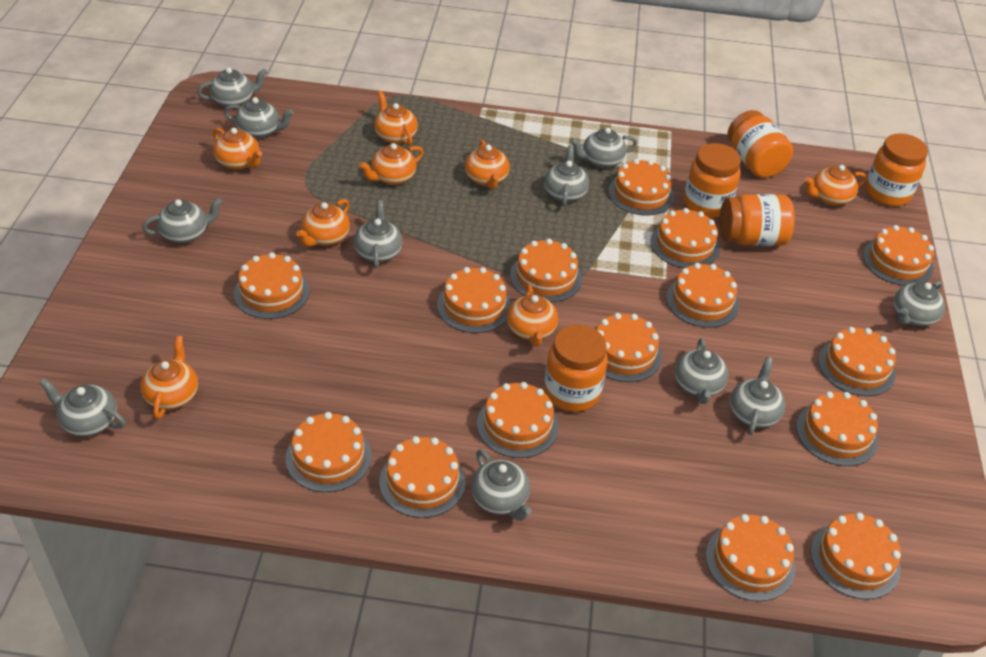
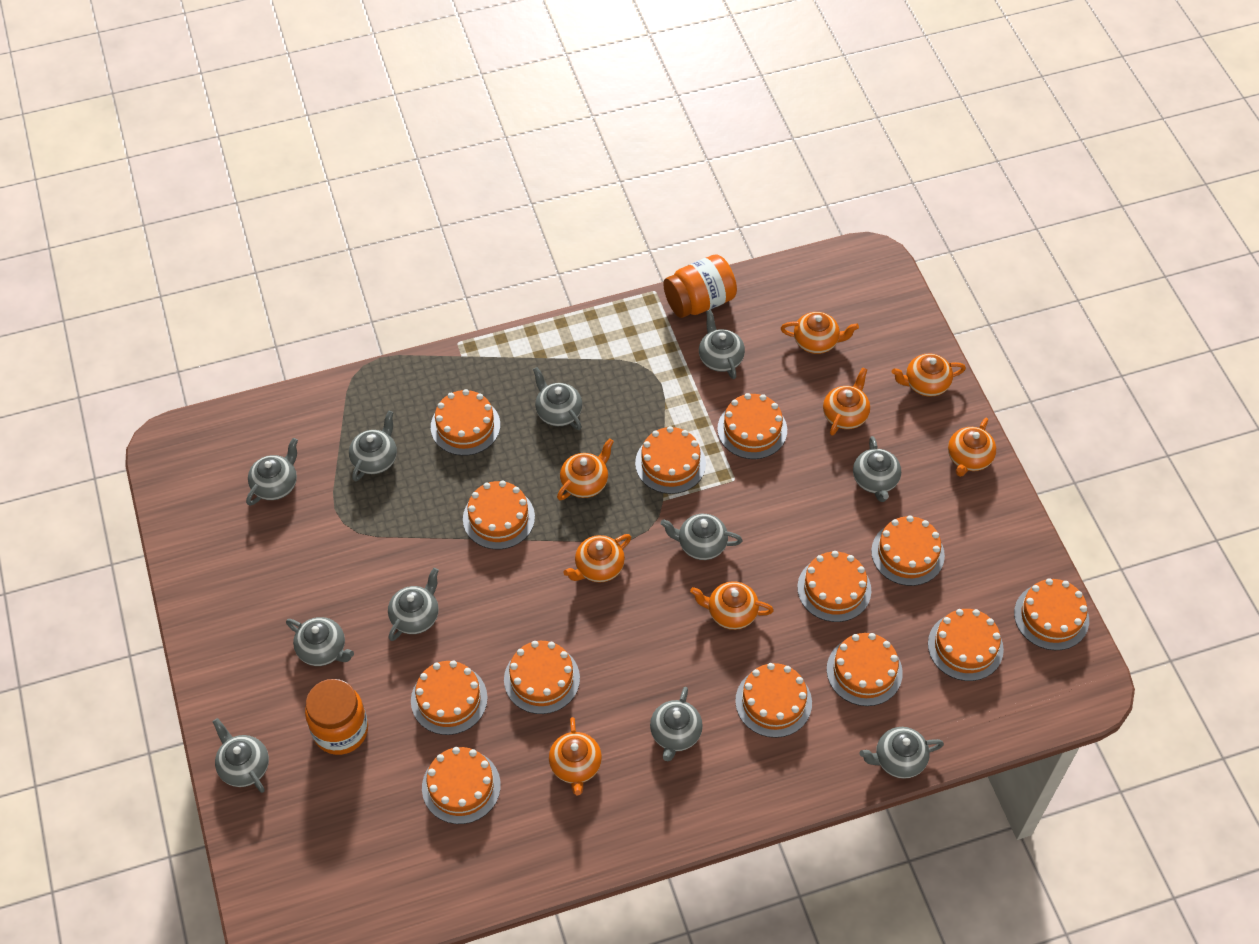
orange cake: [234,252,310,319] [286,412,371,492] [379,436,466,518] [437,267,511,333] [477,382,559,458] [510,239,582,302] [596,313,662,382] [608,159,674,215] [651,208,720,268] [666,263,739,328] [706,514,796,602] [796,391,878,466] [810,513,901,600] [818,327,896,396] [863,225,934,286] = 15 -> [411,661,488,735] [422,747,501,824] [431,389,500,456] [463,481,535,549] [504,641,580,714] [635,426,706,494] [717,393,787,459] [735,663,812,738] [797,551,871,622] [827,633,903,706] [871,516,945,586] [928,609,1004,681] [1014,578,1089,650] = 13
orange jar: [544,325,608,412] [684,143,741,218] [720,194,795,246] [728,110,793,178] [865,133,928,206] = 5 -> [305,679,368,755] [663,254,737,318] = 2

